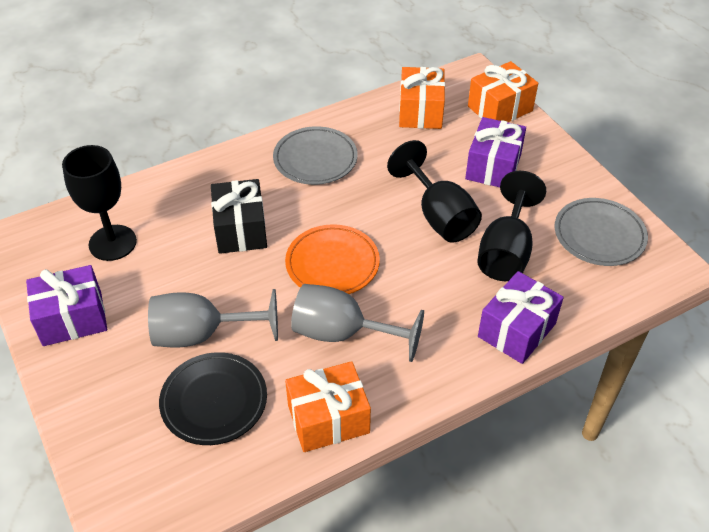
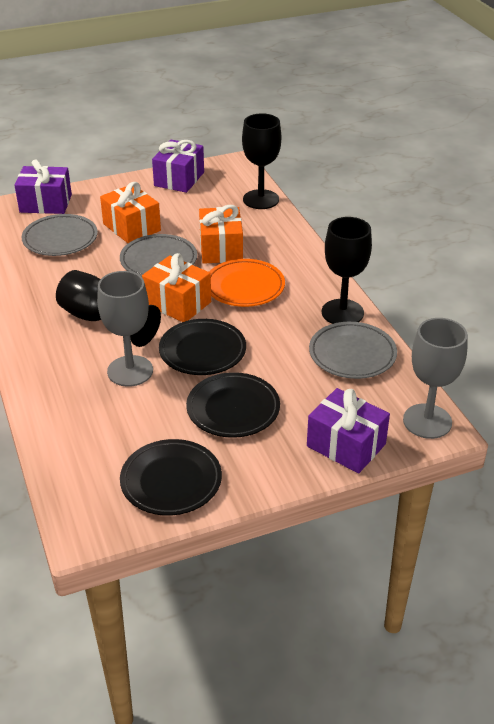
black gift: [211,179,267,254] = 1 -> none = 0
black plate: [159,352,267,445] = 1 -> [120,439,222,516] [159,319,246,375] [186,372,280,438] = 3
grey plate: [273,126,358,185] [555,198,648,266] = 2 -> [22,214,98,256] [120,234,197,277] [309,322,397,379] = 3

